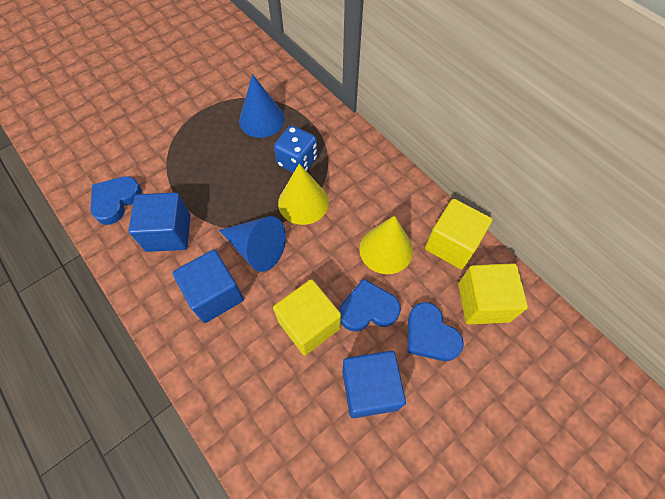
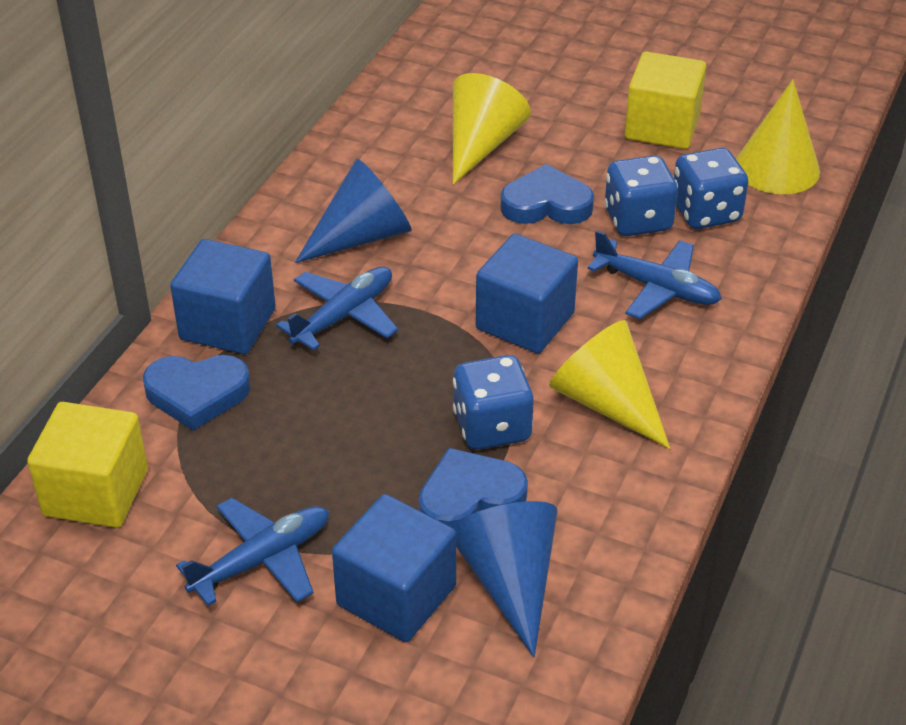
blue dice: [274,126,318,173] = 1 -> [453,355,534,450] [604,155,678,236] [674,148,749,229] = 3
blue plane: none = 0 -> [176,498,329,606] [276,267,398,351] [587,230,722,319] = 3
yellow cone: [278,164,329,225] [359,215,413,274] = 2 -> [453,73,531,185] [549,320,670,449] [736,80,820,194] = 3
yellow cube: [273,279,341,355] [425,199,493,269] [458,263,528,324] = 3 -> [27,402,148,528] [625,51,707,149] = 2

